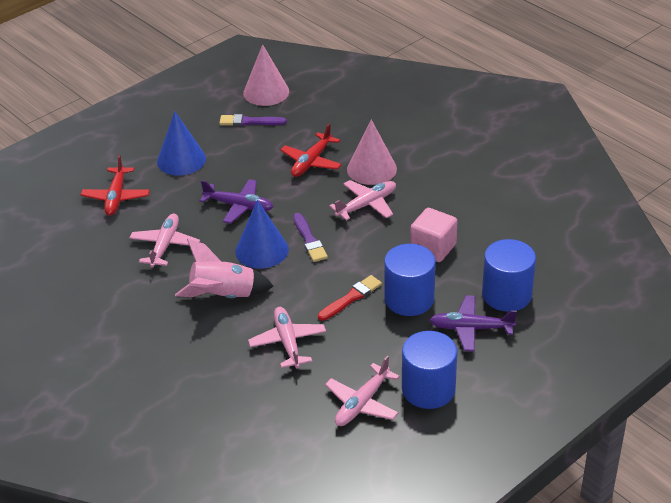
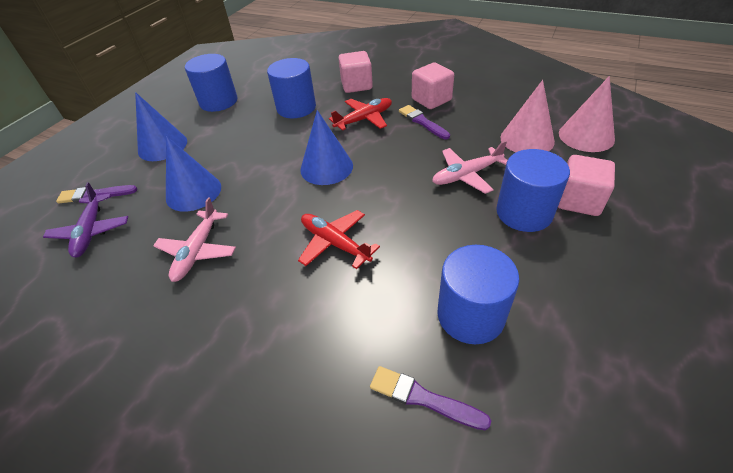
blue cone: [157,111,206,175] [235,200,289,269] = 2 -> [135,92,187,161] [166,136,221,212] [300,110,353,185] = 3
blue cylinder: [384,244,436,316] [402,331,458,409] [482,239,536,312] = 3 -> [185,54,237,112] [267,58,316,118] [438,245,519,345] [496,149,570,232] = 4
pink cube: [410,208,457,262] = 1 -> [338,51,373,93] [412,63,454,109] [558,155,615,216] = 3
pink plane: [129,214,200,268] [248,307,326,368] [325,355,400,426] [329,180,396,221] = 4 -> [153,198,236,282] [432,141,508,194] = 2
pink rocket: [175,239,274,298] = 1 -> none = 0
purple brush: [219,114,287,126] [293,213,328,262] = 2 -> [56,185,137,203] [370,366,491,430] [399,105,450,139] = 3
purple plane: [200,179,274,224] [430,295,517,351] = 2 -> [43,182,128,258] = 1
red brush: [318,275,382,321] = 1 -> none = 0

